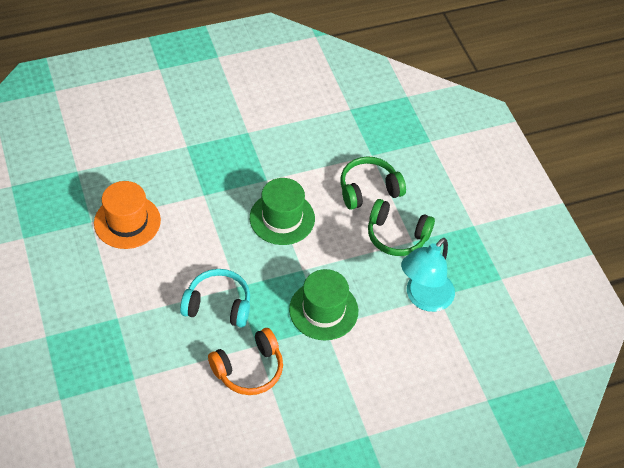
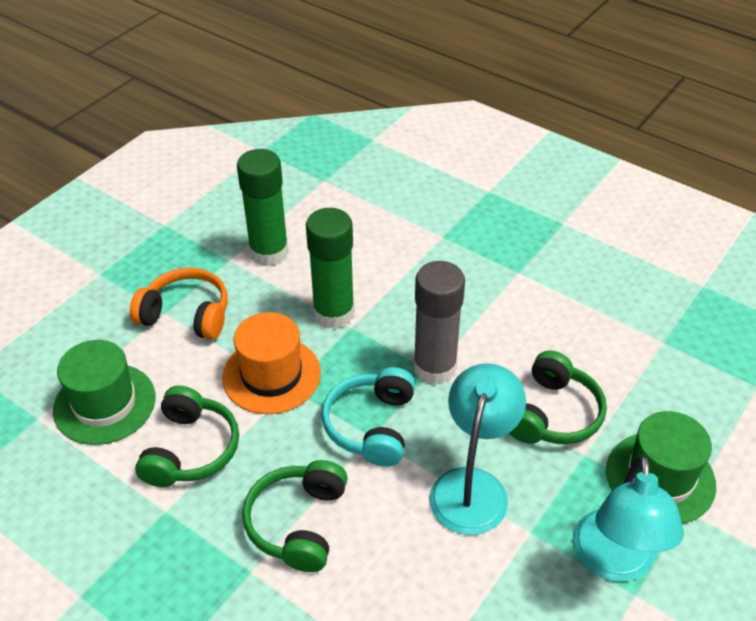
green glue stick: none = 0 -> [237,149,289,266] [306,208,355,329] = 2
green headphones: [340,156,406,210] [368,199,435,256] = 2 -> [135,386,239,487] [242,460,348,572] [509,350,607,444] = 3
grey glue stick: none = 0 -> [413,261,465,385] = 1
turquoise lamp: [401,238,455,312] = 1 -> [429,363,526,535] [573,455,684,582] = 2

